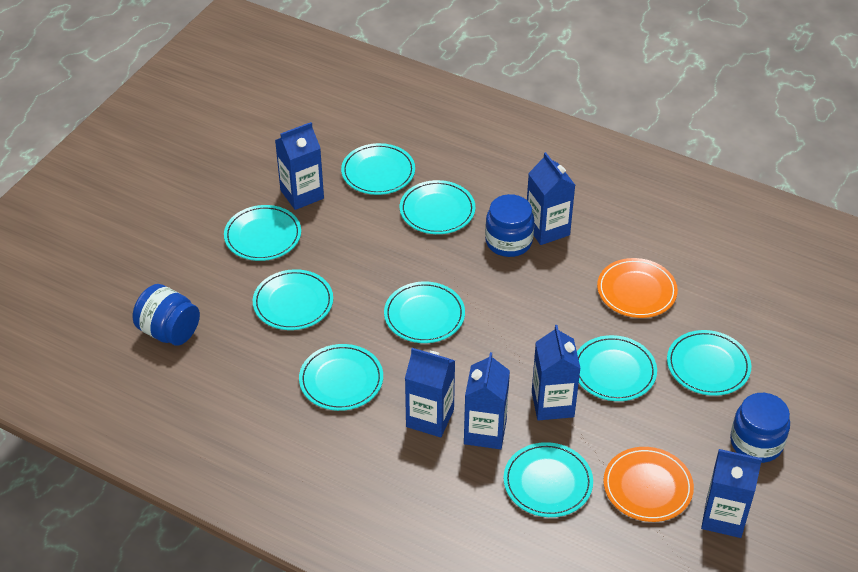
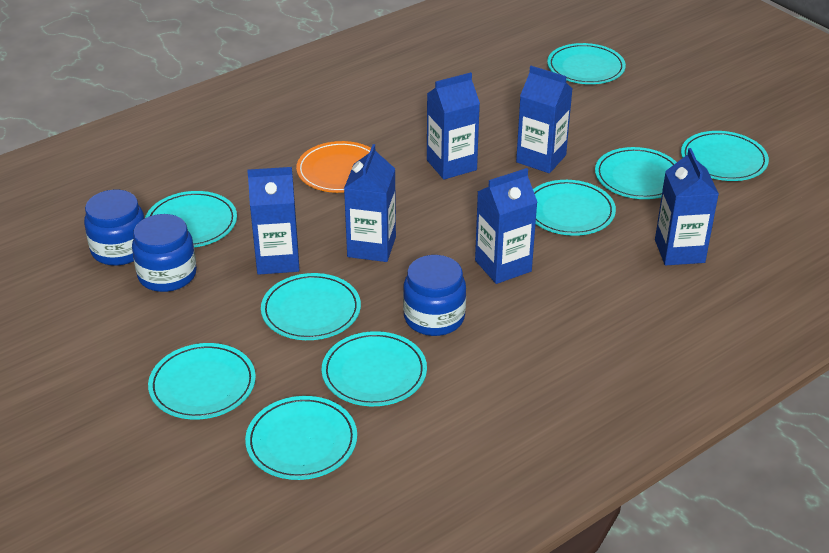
orange plate: [597,258,678,318] [603,447,694,522] = 2 -> [296,141,378,193] = 1

